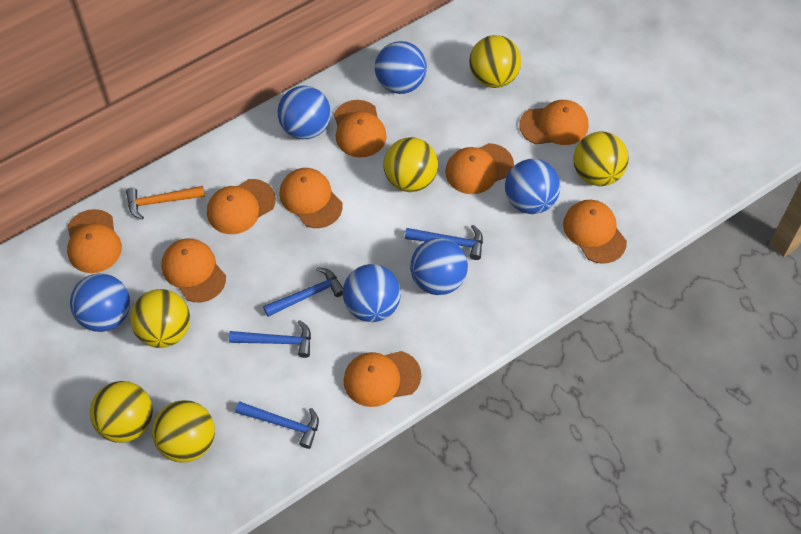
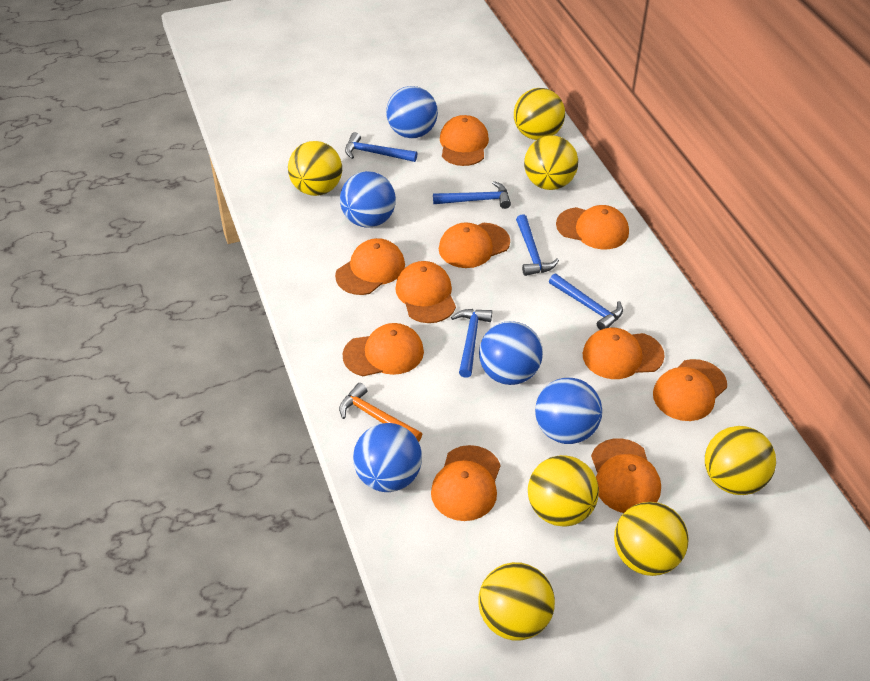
blue ball: [70,273,130,332] [278,86,331,139] [343,264,401,322] [375,41,427,94] [410,238,468,295] [505,159,560,214] = 6 -> [340,171,396,228] [353,423,422,492] [386,86,438,138] [479,321,543,385] [535,378,602,444] = 5
blue hammer: [229,320,311,358] [235,401,319,449] [263,267,343,317] [405,225,483,260] = 4 -> [345,132,417,162] [433,181,511,209] [451,309,492,378] [516,214,559,276] [549,274,623,330] = 5
orange cap: [67,209,122,273] [161,238,226,302] [207,179,276,234] [279,168,342,228] [334,100,387,157] [344,351,421,407] [445,143,514,194] [519,100,589,145] [563,200,627,264] = 9 -> [335,238,405,295] [343,323,424,376] [395,261,456,323] [431,445,501,521] [439,222,510,268] [440,115,489,166] [556,205,629,249] [583,328,665,379] [591,438,661,513] [653,359,727,421] = 10
yellow ball: [90,381,153,443] [130,289,190,348] [152,400,215,463] [384,137,438,192] [469,35,521,88] [573,132,629,186] = 6 -> [288,141,342,196] [478,562,555,641] [514,88,565,140] [524,135,578,190] [528,455,599,527] [614,502,689,576] [705,426,776,495] = 7

